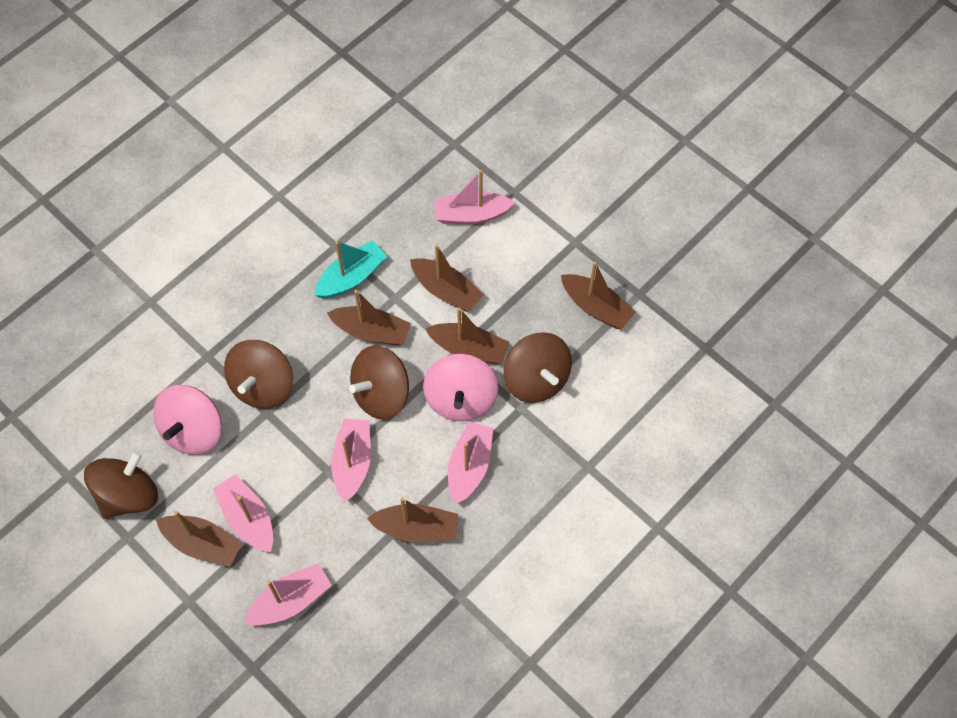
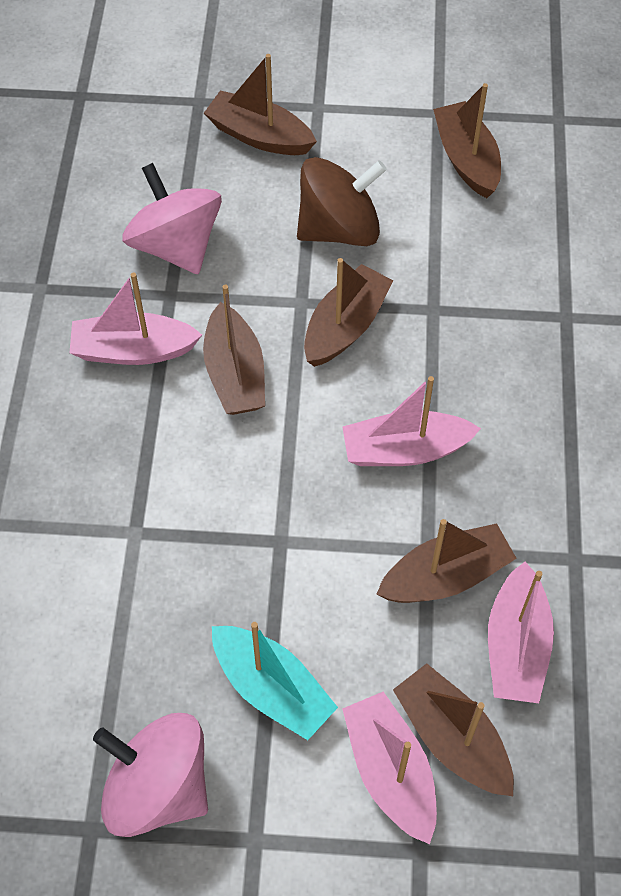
brown spinning top: [84,450,158,519] [224,340,293,409] [349,346,409,420] [504,332,572,403] = 4 -> [297,157,387,246] = 1
pink boat: [213,474,273,552] [244,563,332,625] [331,419,371,502] [434,170,516,224] [448,421,493,505] = 5 -> [69,272,202,365] [342,692,437,844] [343,376,481,466] [488,562,554,703] = 4

